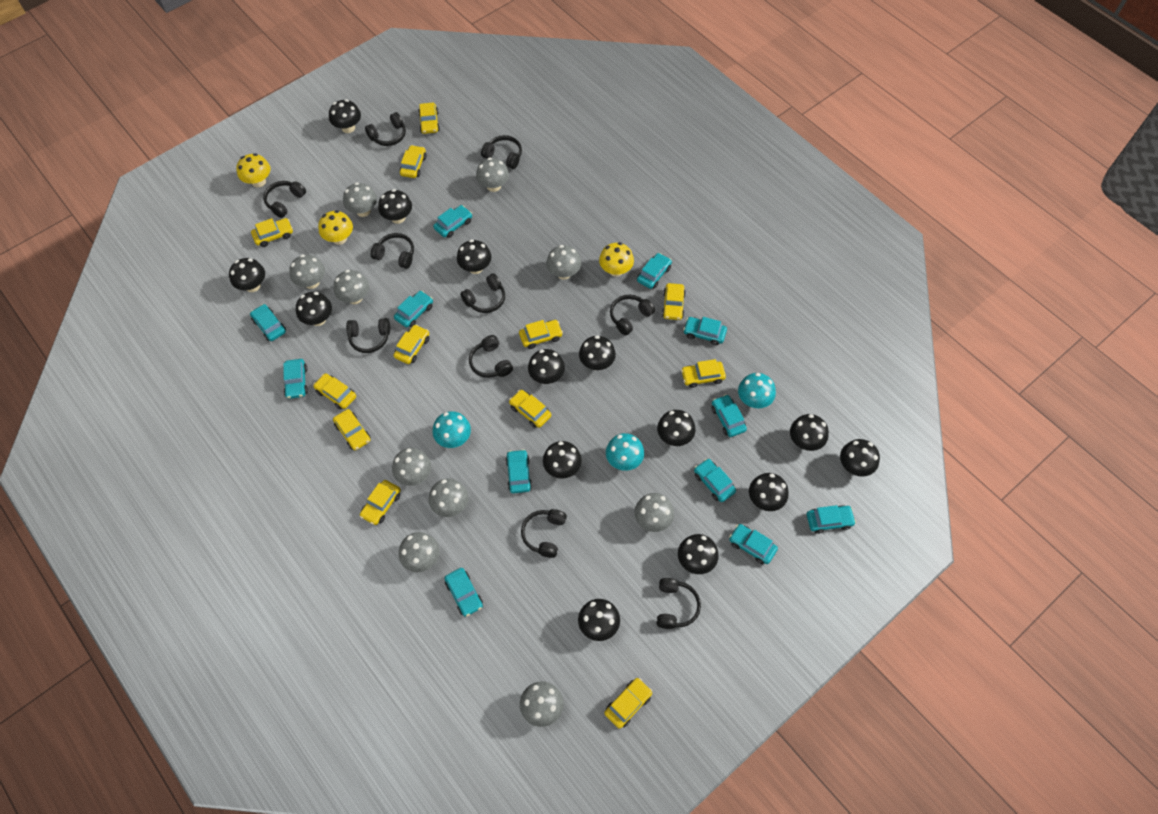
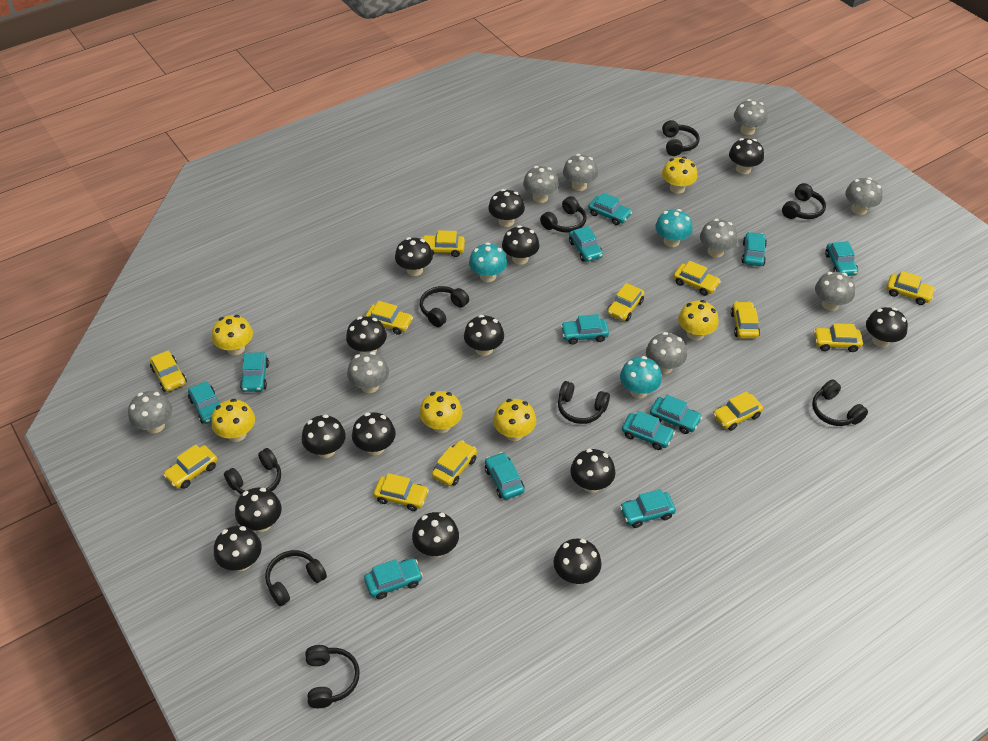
black headphones: [263,181,306,218] [346,318,390,353] [365,112,406,146] [371,233,414,269] [460,273,505,313] [469,335,513,378] [481,135,522,169] [521,509,567,558] [610,295,655,335] [657,578,701,629] = 10 -> [224,448,281,495] [265,550,327,606] [305,645,360,708] [420,286,469,327] [540,196,587,233] [558,381,610,424] [662,120,699,156] [782,183,826,219] [812,379,868,426] = 9
grey mushroom: [289,254,325,289] [334,270,369,304] [343,182,377,217] [392,448,431,486] [399,532,439,572] [429,478,468,517] [476,158,509,192] [520,682,563,727] [546,245,581,280] [634,493,674,532] = 10 -> [128,391,172,433] [347,352,389,393] [523,166,559,203] [563,154,598,191] [646,332,687,374] [700,219,738,258] [734,99,768,135] [815,272,855,311] [845,177,883,215] = 9
yellow mushroom: [236,153,270,187] [318,210,353,245] [599,242,634,277] = 3 -> [211,399,255,442] [212,315,253,355] [419,391,462,433] [493,399,536,441] [662,157,697,194] [678,300,719,341] = 6

